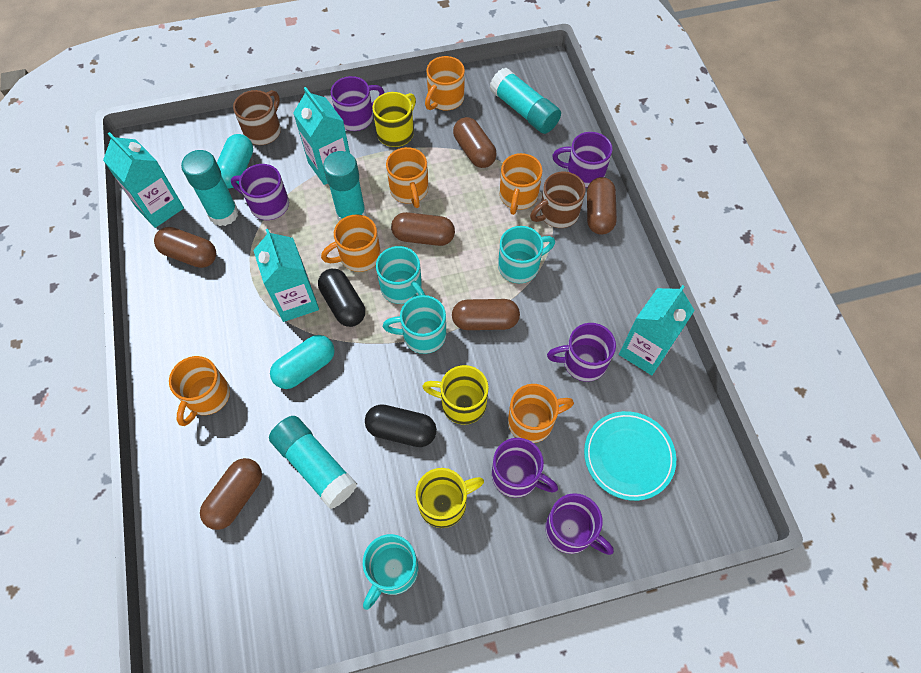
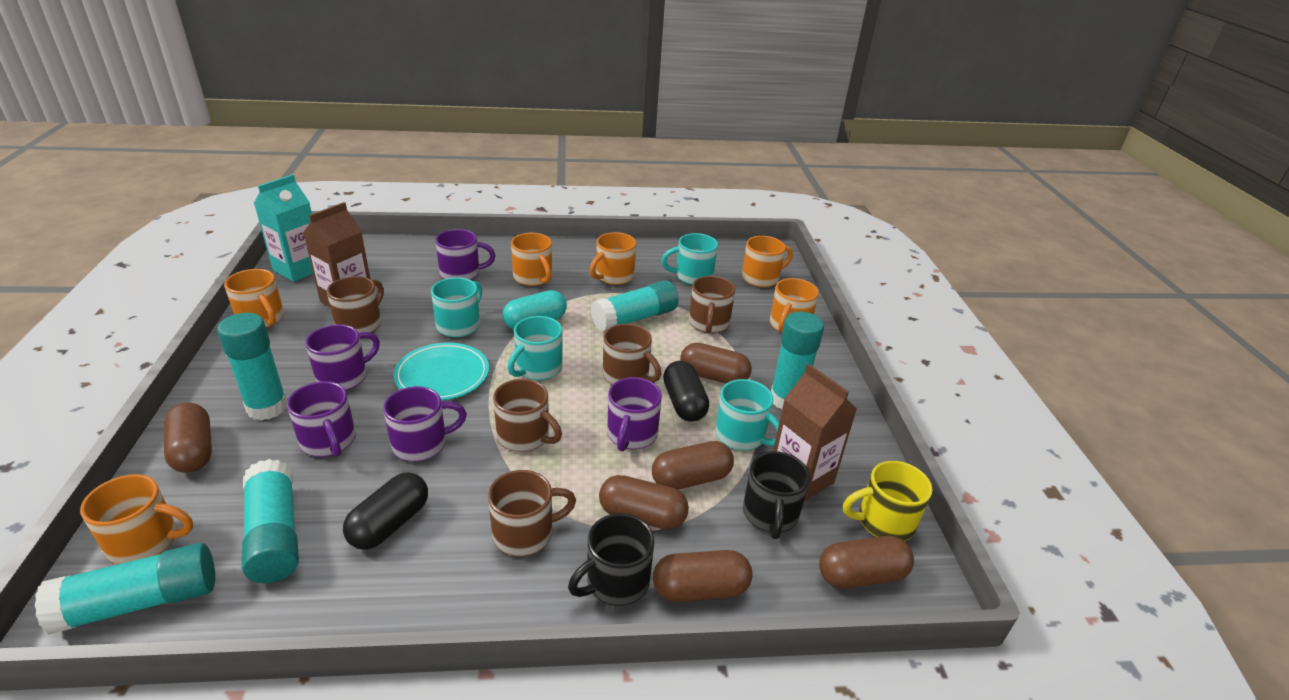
black mug: none = 0 -> [568,513,654,606] [743,451,810,539] = 2
brown carton: none = 0 -> [303,202,370,307] [773,364,857,502] = 2
brown mug: [233,90,281,145] [530,172,586,228] = 2 -> [327,276,384,333] [488,470,576,556] [493,379,562,452] [603,324,661,385] [689,276,735,333] = 5
purple mug: [231,164,289,220] [331,76,384,131] [492,438,558,498] [545,493,614,555] [547,323,616,382] [552,132,612,188] = 6 -> [287,381,356,457] [305,324,380,391] [383,386,467,461] [435,229,495,280] [607,377,662,452] = 5
turquoise capsule: [217,134,253,188] [270,335,335,389] = 2 -> [502,290,567,329] = 1
turquoise carton: [103,132,184,228] [253,229,319,322] [293,87,350,185] [619,285,695,375] = 4 -> [254,174,313,282] = 1
turquoise glue stick: [181,150,239,226] [269,416,357,509] [323,151,367,221] [490,68,561,134] = 4 -> [35,543,215,635] [217,313,287,421] [242,459,299,583] [591,280,679,332] [771,312,824,409] = 5
yellow mug: [373,92,416,147] [416,468,484,528] [422,365,489,425] = 3 -> [843,461,933,541] = 1

